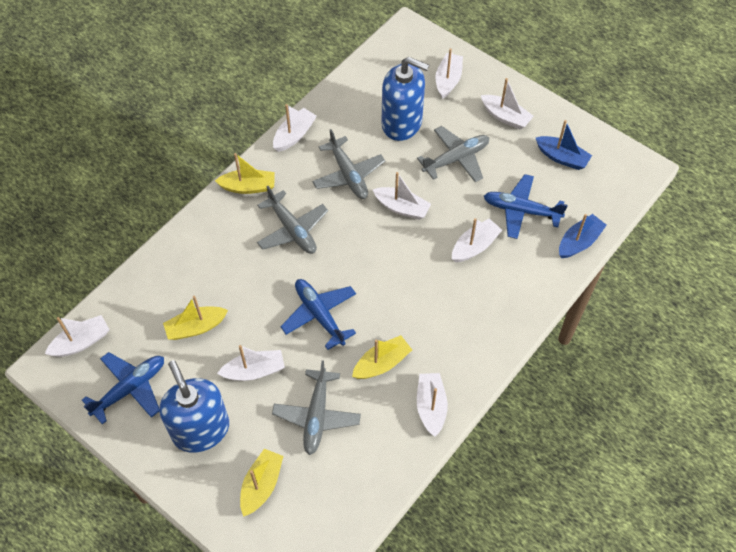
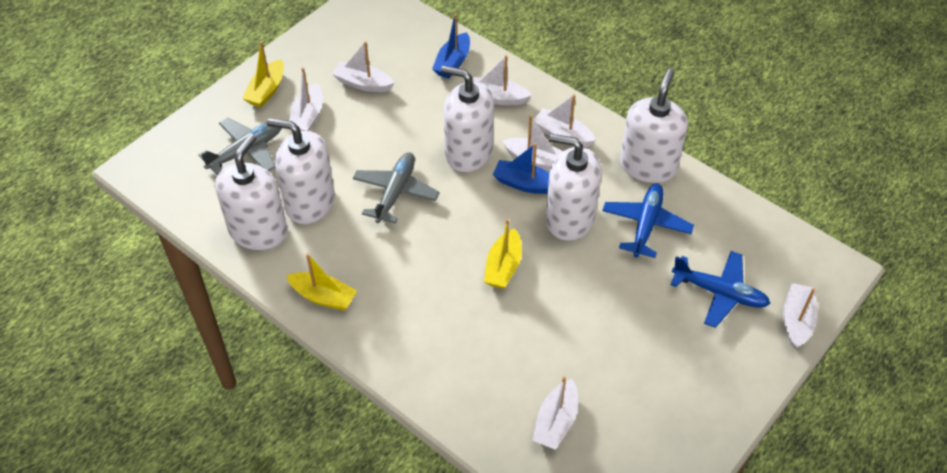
blue plane: [82,352,164,424] [280,279,356,350] [484,174,568,239] = 3 -> [602,184,694,258] [670,251,770,328] = 2
blue soap dispenser: [159,360,229,453] [381,57,429,141] = 2 -> none = 0
grey plane: [257,186,328,254] [272,360,361,455] [312,129,385,199] [417,126,489,182] = 4 -> [199,118,282,175] [353,152,440,224] = 2
white boat: [45,315,110,357] [217,345,285,381] [273,104,317,152] [373,172,431,220] [417,373,448,437] [436,48,463,99] [452,218,502,262] [481,78,534,130] = 8 -> [289,67,323,131] [332,41,394,92] [473,55,532,105] [502,115,563,171] [532,377,578,450] [534,94,596,147] [783,283,818,349] = 7
white soap dispenser: none = 0 -> [215,134,287,250] [267,118,335,224] [441,66,494,172] [546,134,602,241] [620,69,688,183] = 5
yellow boat: [163,296,228,340] [215,153,275,194] [240,449,283,517] [352,335,412,379] = 4 -> [242,42,284,107] [286,253,357,311] [484,219,522,289] = 3

